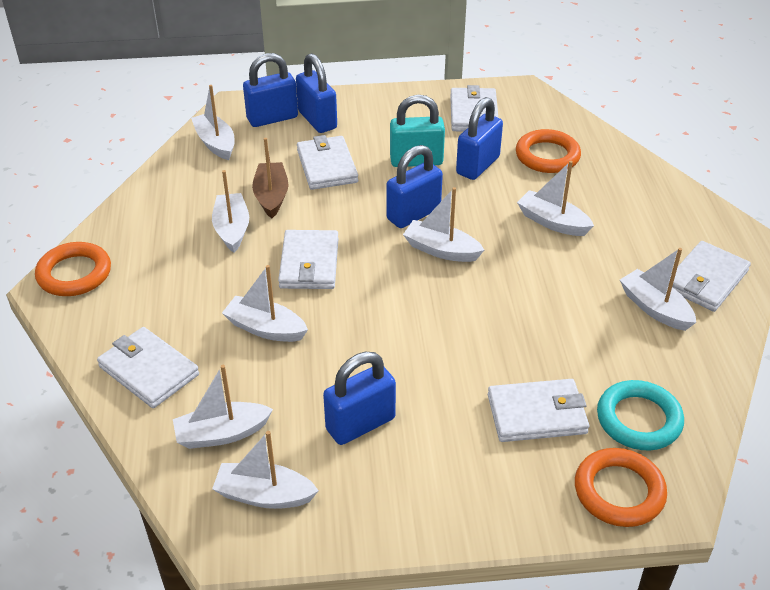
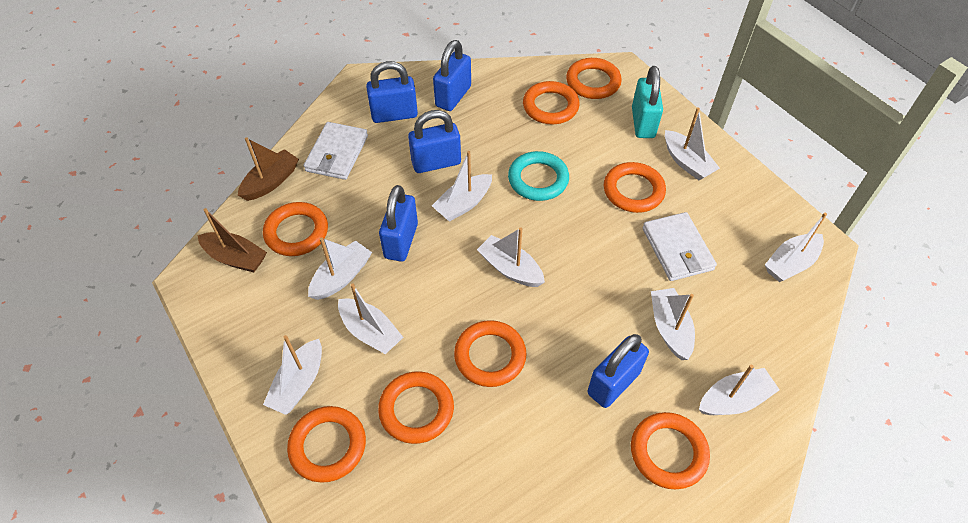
brown boat: [252,138,288,218] = 1 -> [198,208,267,273] [238,137,299,201] = 2
orange ring: [35,242,111,296] [516,129,581,173] [575,448,667,527] = 3 -> [263,202,328,256] [287,406,366,483] [378,371,454,444] [454,320,526,387] [523,81,580,124] [566,58,622,99] [604,162,666,213] [631,412,710,489] = 8
white boat: [173,365,273,449] [191,85,235,160] [212,170,249,253] [212,431,319,509] [222,265,308,342] [403,187,484,262] [517,161,594,236] [620,248,696,331] = 8 -> [263,335,322,415] [308,237,372,300] [338,283,403,354] [432,151,492,222] [477,227,545,287] [651,288,695,360] [665,107,720,180] [699,365,780,415] [765,213,827,282] = 9
white wallet: [97,327,199,408] [278,230,339,289] [297,135,358,190] [450,85,498,131] [488,379,589,442] [668,241,751,312] = 6 -> [304,122,368,180] [642,212,717,281] = 2

